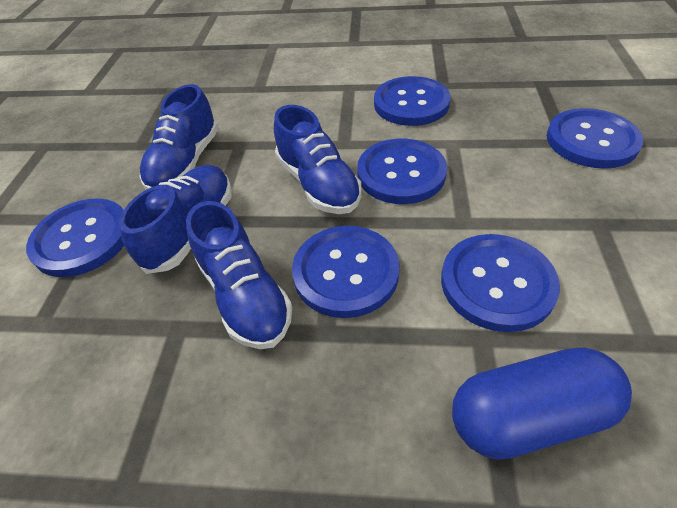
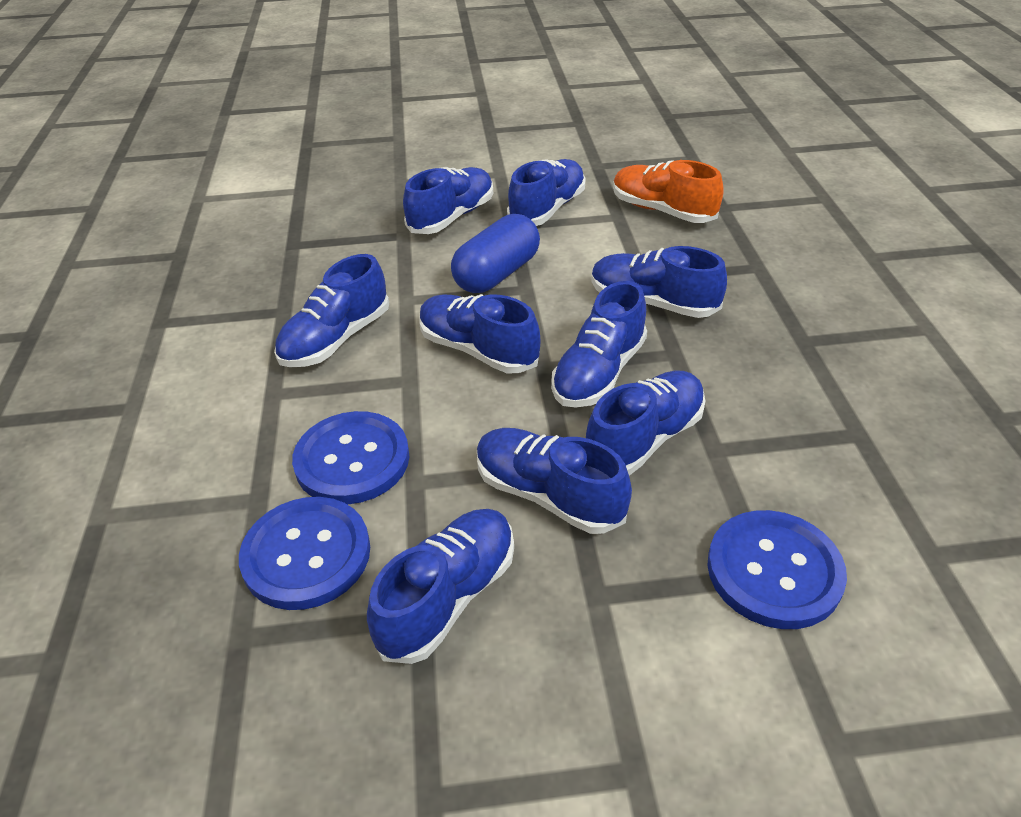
blue button: [26,198,124,277] [292,226,400,318] [357,139,447,204] [374,76,451,126] [441,234,560,332] [547,108,643,169] = 6 -> [239,497,370,610] [292,411,409,505] [707,510,847,629] = 3
blue shoe: [119,165,232,274] [140,84,219,190] [186,201,292,349] [274,105,362,214] = 4 -> [274,254,389,367] [367,509,514,664] [403,167,493,234] [419,294,540,373] [477,428,632,534] [507,159,586,226] [551,281,647,408] [586,371,705,476] [591,246,727,318] = 9
orange shoe: none = 0 -> [613,160,724,223] = 1

